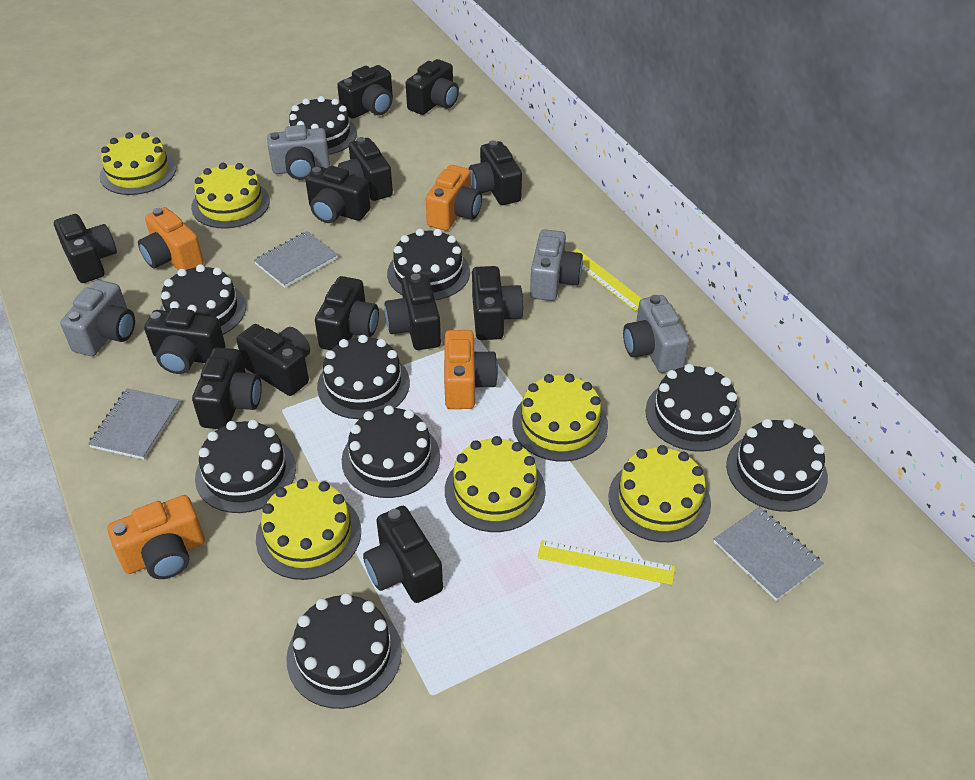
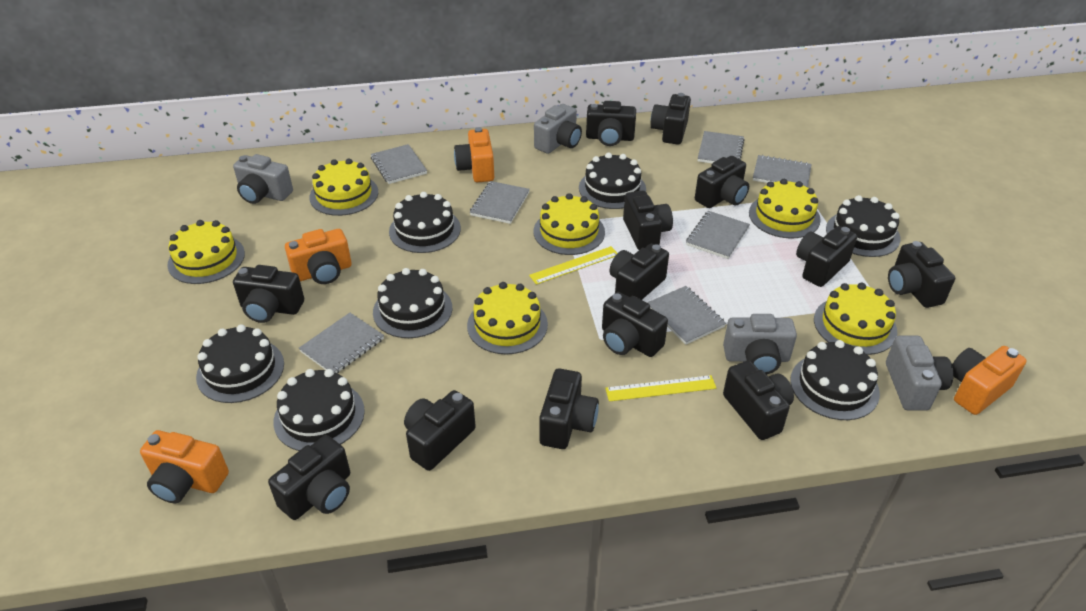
black cake: [160,264,246,335] [195,420,296,513] [286,593,402,709] [289,96,357,155] [317,335,410,419] [342,405,440,498] [387,229,470,300] [646,364,741,452] [726,419,828,512] = 9 -> [196,325,284,403] [273,369,365,451] [373,268,452,338] [389,192,461,253] [579,153,646,209] [790,340,880,420] [826,195,900,257] = 7
grey notebook: [88,388,180,460] [254,231,338,288] [714,507,824,601] = 3 -> [299,313,384,373] [371,144,427,184] [470,181,530,224] [647,286,726,345] [686,211,750,259] [698,131,744,163] [753,155,812,187] = 7

